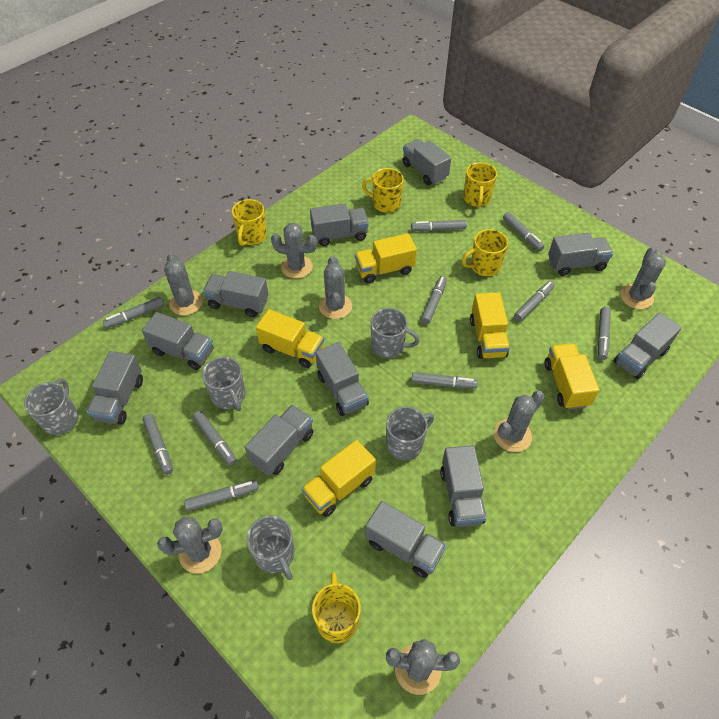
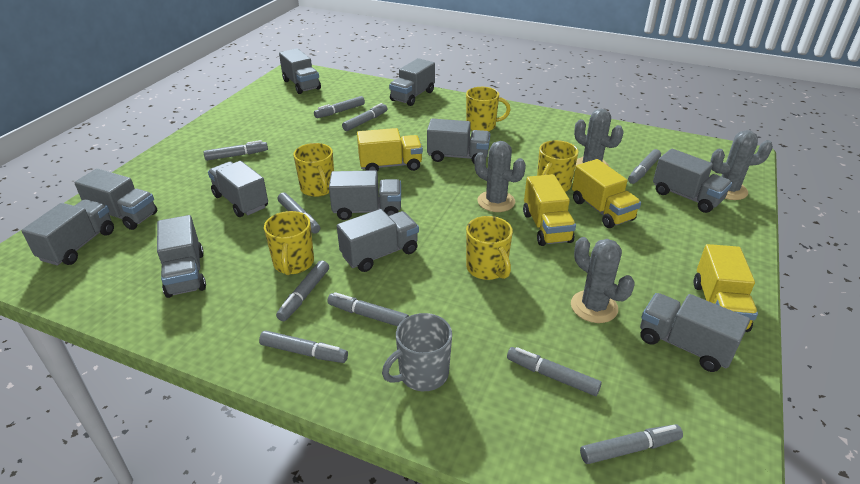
grey cactus: [157,516,223,574] [164,253,203,315] [271,223,317,279] [319,256,352,319] [386,639,460,695] [494,391,545,452] [620,247,666,309] = 7 -> [474,141,526,212] [571,237,634,323] [574,109,624,168] [710,130,773,200] = 4
grey mug: [24,379,79,435] [202,357,246,411] [246,516,294,580] [371,308,420,358] [386,406,434,460] = 5 -> [382,313,452,391] = 1
yellow truck: [256,309,324,368] [302,440,376,517] [355,233,417,284] [470,292,510,359] [545,343,599,410] = 5 -> [357,128,423,172] [523,174,576,246] [572,159,641,228] [694,244,758,332] = 4

